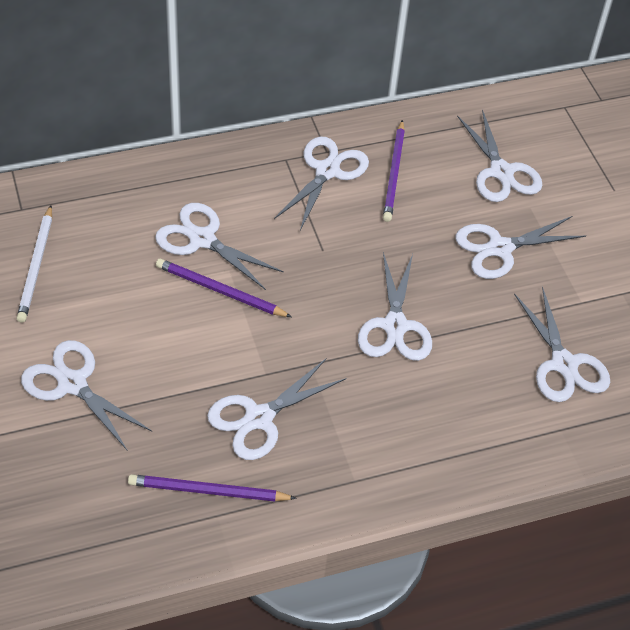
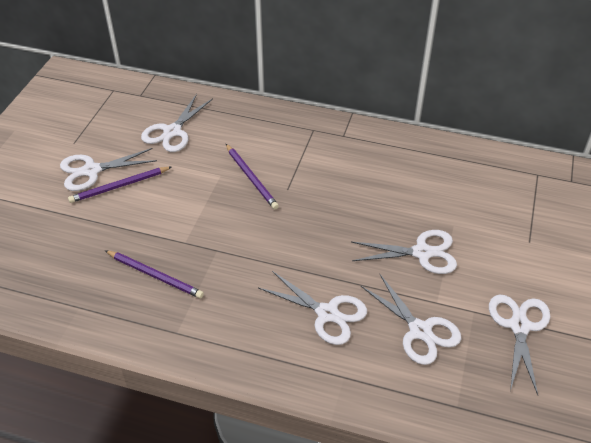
white pencil: [16,205,52,323] = 1 -> none = 0
white scissors: [21,340,152,451] [155,203,284,290] [207,359,347,460] [274,137,369,231] [358,252,432,361] [455,216,586,279] [457,109,543,202] [514,286,610,402] = 8 -> [60,148,157,191] [141,94,213,152] [258,271,367,345] [351,230,457,274] [361,274,461,365] [489,294,550,395] = 6

